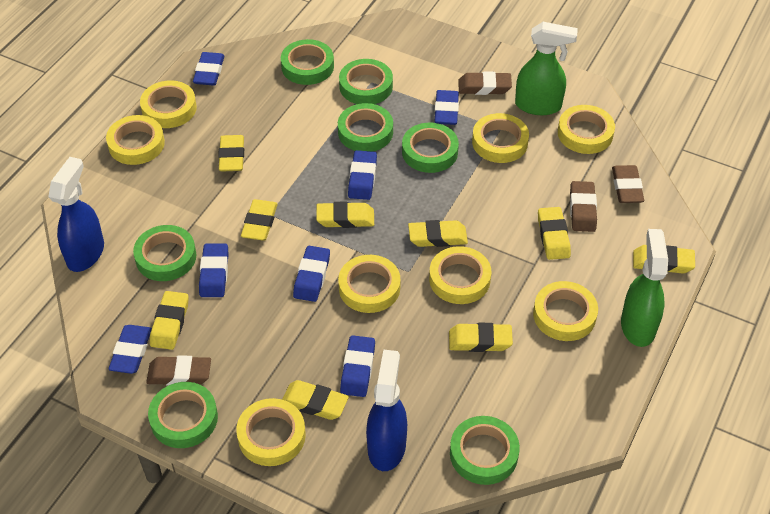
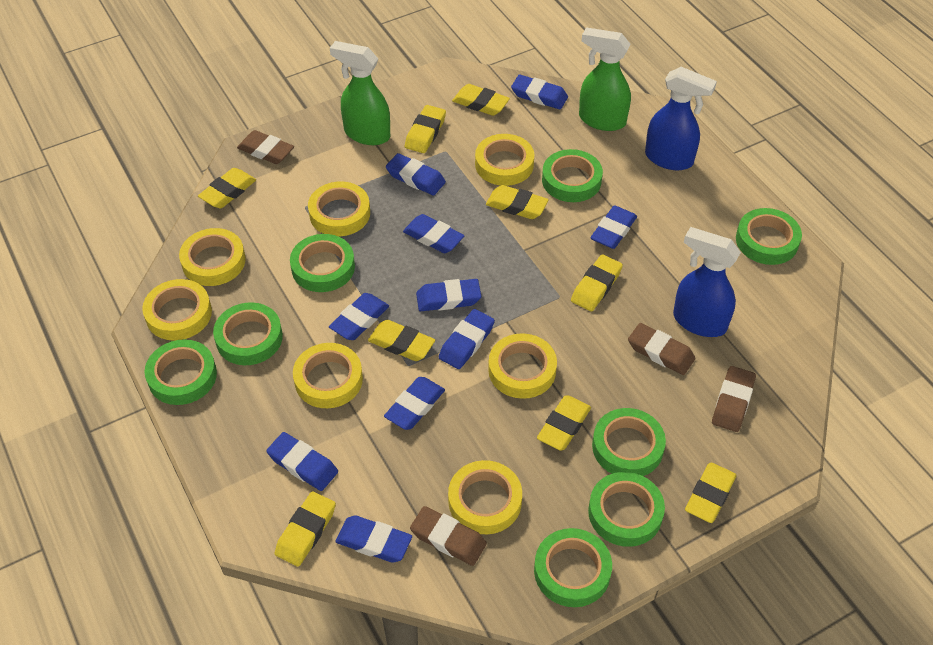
blue eraser: [108,325,152,374] [193,52,224,85] [199,243,229,297] [293,246,330,302] [340,335,375,397] [348,150,377,200] [435,90,459,125] = 7 -> [266,432,338,491] [329,293,389,340] [335,515,412,563] [384,377,445,430] [386,153,446,195] [403,214,465,253] [416,279,481,311] [439,309,495,369] [511,75,568,109] [590,206,637,249] = 10
green tape: [133,225,196,281] [148,382,218,448] [281,39,334,85] [338,103,393,152] [339,59,393,104] [402,123,459,173] [450,416,520,485] = 7 -> [145,339,217,405] [213,302,283,365] [290,234,355,292] [534,528,612,607] [542,149,603,202] [588,472,665,547] [592,408,666,476] [736,208,802,265] = 8
yellow tape: [106,115,165,165] [140,80,197,128] [236,398,306,466] [338,255,401,313] [429,246,491,304] [472,113,529,163] [533,281,598,341] [558,105,615,154] = 8 -> [142,279,212,341] [179,228,246,286] [293,343,363,408] [308,182,370,236] [448,460,522,534] [475,134,534,186] [488,333,557,399] = 7

